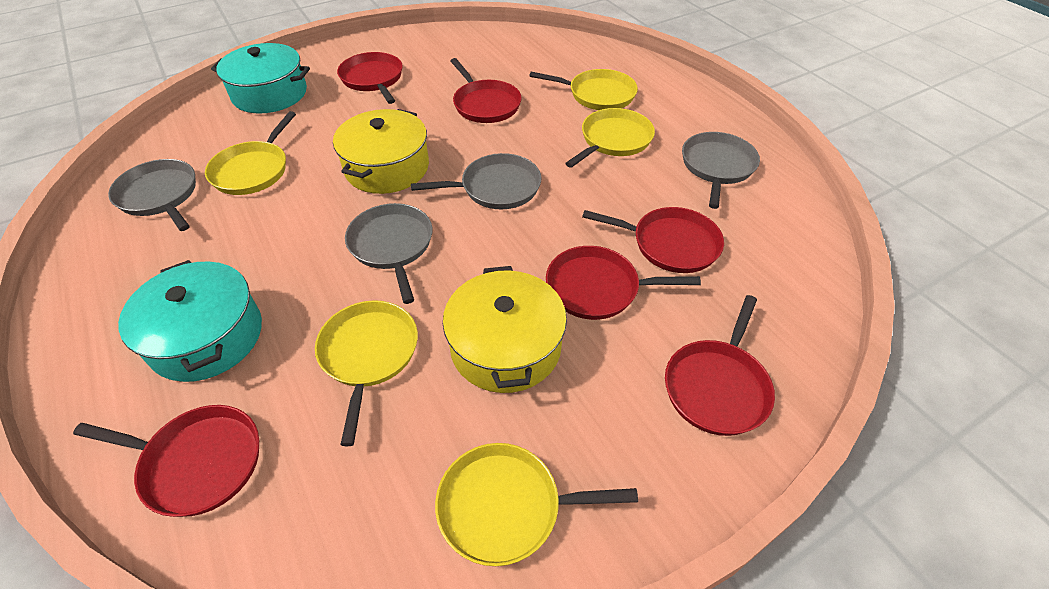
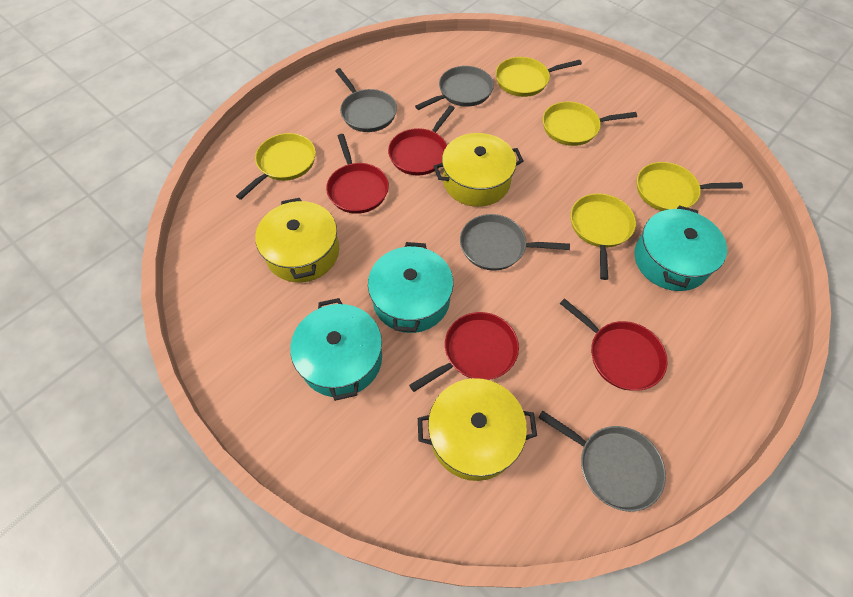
red pan: [73,405,259,517] [337,52,403,104] [450,58,522,123] [546,246,701,320] [582,207,724,273] [665,295,775,436] = 6 -> [326,134,389,214] [388,105,455,176] [409,312,519,392] [560,298,668,391] = 4
turquoise pot: [118,260,262,382] [211,43,310,114] = 2 -> [290,298,382,401] [368,242,453,333] [634,206,727,291] = 3
yellow pot: [333,109,429,194] [443,266,567,393] = 2 -> [255,198,339,282] [418,378,537,481] [434,133,523,207] = 3

